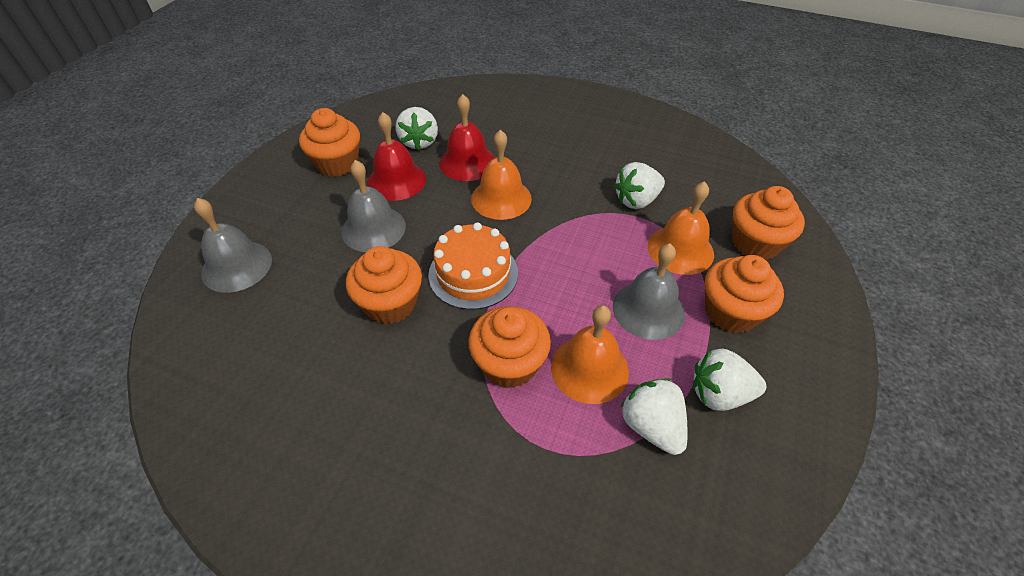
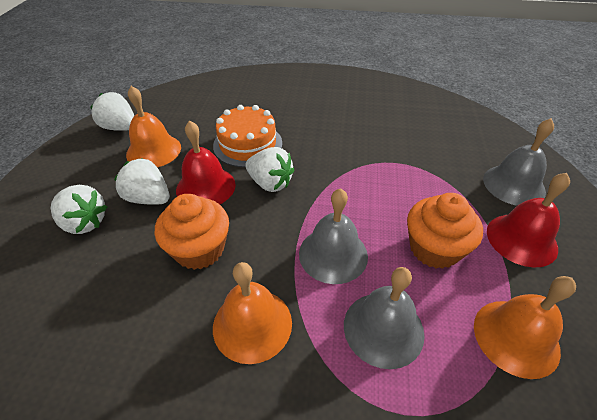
orange cupcake: [299,108,360,177] [346,246,422,324] [468,306,551,388] [705,255,784,333] [732,186,805,260] = 5 -> [155,194,229,270] [407,193,483,269] = 2

